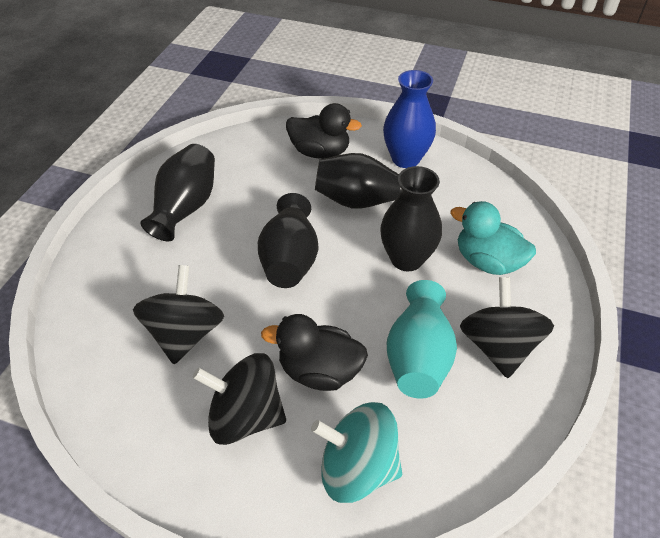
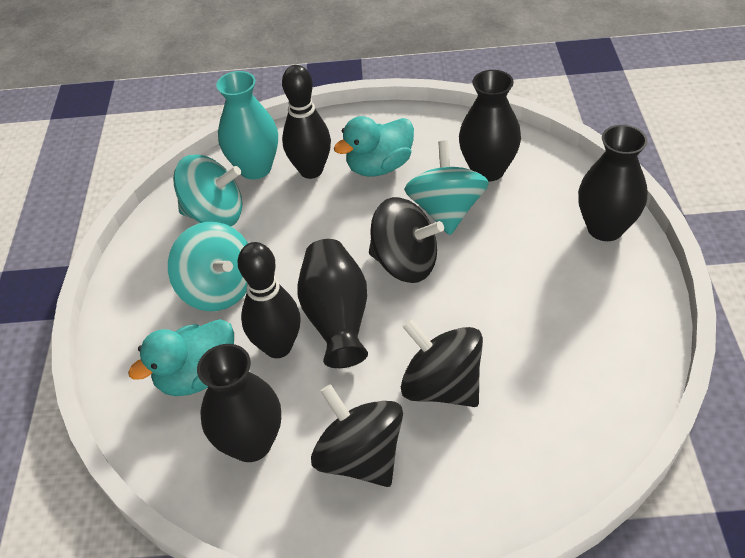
black bowling pin: none = 0 -> [238,242,300,358] [282,65,331,179] = 2
black duck: [261,314,368,391] [286,103,362,159] = 2 -> none = 0
blue vase: [383,70,436,168] = 1 -> none = 0
turquoise duck: [450,201,536,275] = 1 -> [128,319,234,396] [334,116,414,177] = 2
turquoise spinning top: [311,402,402,503] = 1 -> [168,222,248,311] [173,155,242,227] [404,140,489,235] = 3

